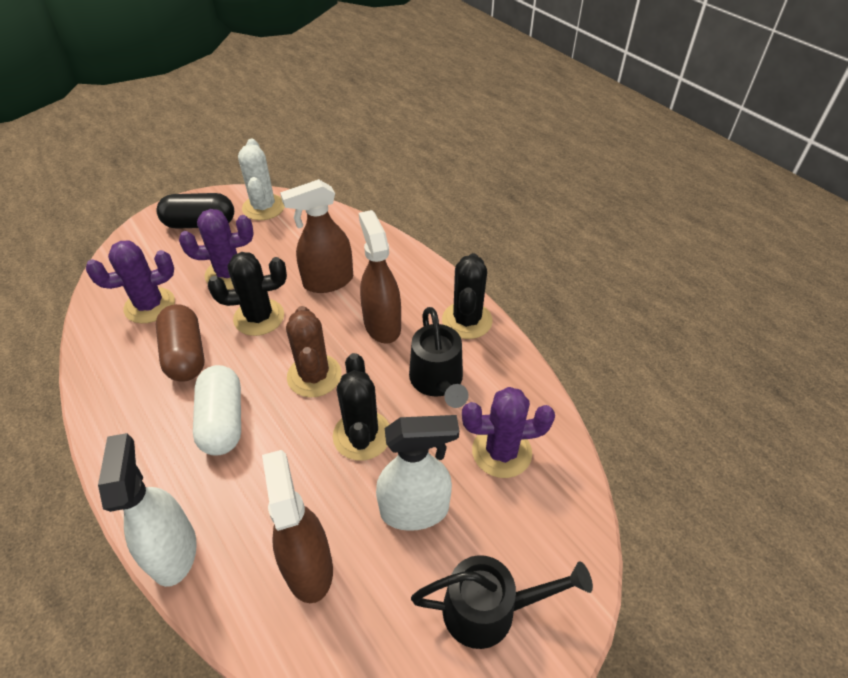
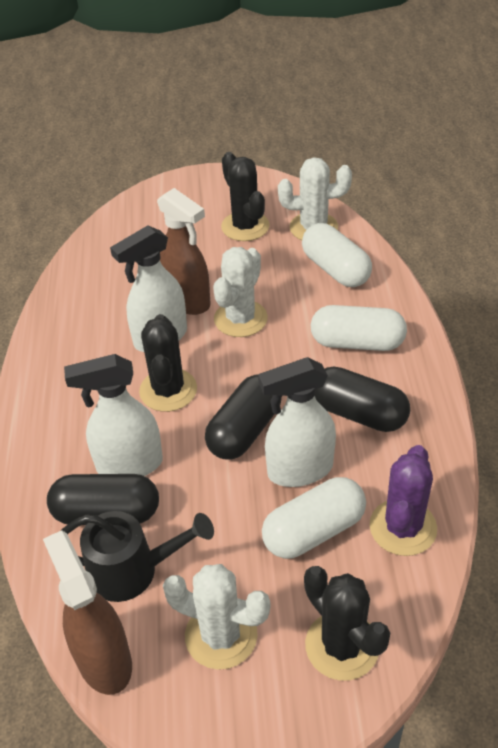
black capsule: [156,193,234,229] = 1 -> [47,474,159,525] [205,374,281,460] [315,367,410,432] = 3
black watering can: [409,307,468,408] [411,555,593,649] = 2 -> [60,511,214,602] = 1
brown cactus: [286,306,341,398] = 1 -> none = 0
brown capsule: [156,304,205,382] = 1 -> none = 0
brown spray bottle: [262,450,333,603] [280,179,353,293] [359,210,401,344] = 3 -> [43,530,132,695] [157,188,210,315] = 2
purple cactus: [86,240,175,323] [179,209,253,290] [462,387,555,478] = 3 -> [369,445,437,556] = 1
white cactus: [238,139,285,220] = 1 -> [163,564,271,670] [213,247,268,337] [278,157,352,240] = 3
white capsule: [193,365,241,456] = 1 -> [262,477,366,559] [302,223,372,287] [311,305,407,351] = 3
white spray bottle: [98,433,197,587] [376,415,460,531] = 2 -> [64,354,163,476] [110,225,187,352] [258,357,336,487] = 3

